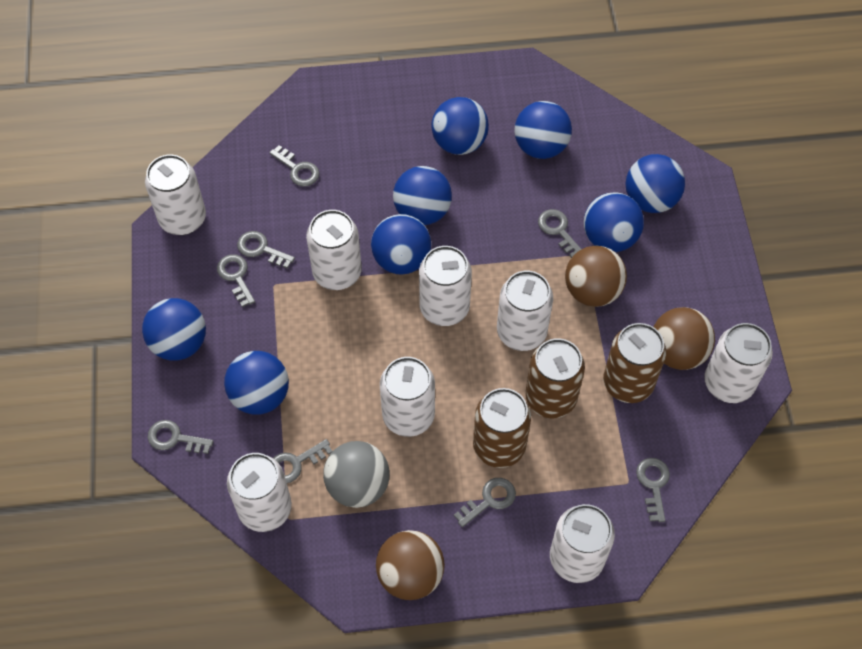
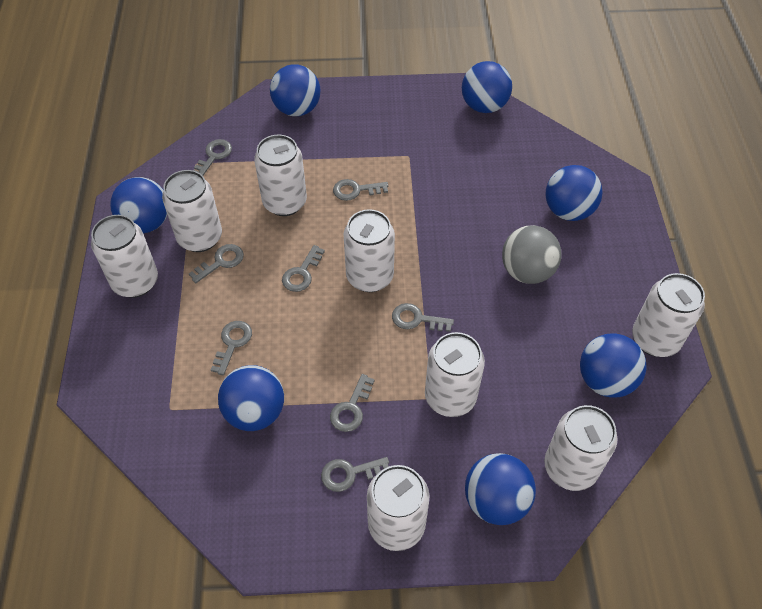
blue ball: [142,298,206,361] [224,351,289,415] [371,214,431,275] [393,166,452,225] [431,97,489,155] [514,101,572,159] [584,192,644,252] [626,154,685,213] = 8 -> [110,177,167,234] [218,365,284,431] [270,64,320,116] [462,61,512,113] [465,453,536,525] [546,165,603,221] [580,333,647,398] = 7
brown ball: [376,530,445,600] [565,246,627,307] [654,307,715,370] = 3 -> none = 0
brown can: [473,388,531,468] [525,338,585,418] [603,323,666,403] = 3 -> none = 0

